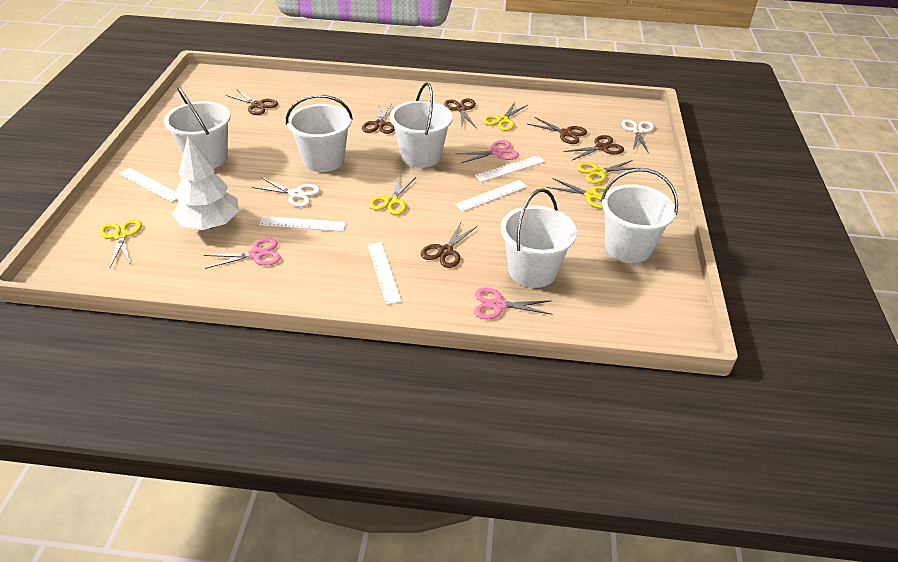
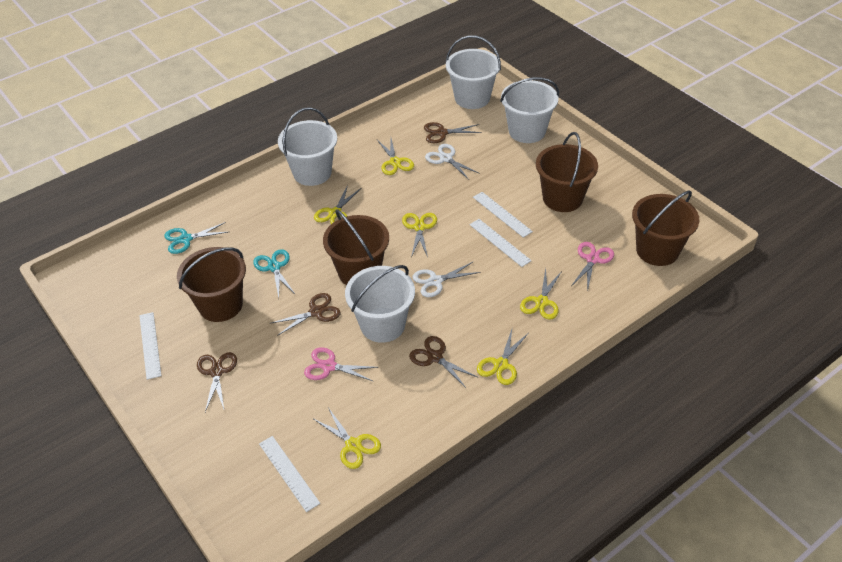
brown bucket: none = 0 -> [177,247,246,322] [323,209,389,285] [536,132,598,212] [632,191,699,266] = 4
brown scissors: [226,90,278,115] [362,103,395,134] [421,222,477,268] [444,98,477,129] [528,117,587,144] [563,135,624,160] = 6 -> [197,352,237,412] [270,293,341,336] [409,336,479,388] [424,122,482,143] = 4
pink scissors: [204,238,281,269] [456,140,519,163] [474,287,552,320] = 3 -> [304,347,379,381] [571,242,614,292] = 2
turquoise scissors: none = 0 -> [164,222,228,254] [253,249,295,298] = 2
white bucket: [164,86,231,168] [286,95,353,172] [390,82,453,168] [500,189,577,288] [601,168,678,263] = 5 -> [278,107,337,186] [345,265,415,343] [446,35,501,109] [500,77,559,143] = 4
white ruler: [119,168,177,202] [259,216,346,232] [367,242,402,305] [455,180,528,212] [475,155,545,182] = 5 -> [139,312,161,380] [259,436,320,512] [469,219,532,267] [473,192,533,238] = 4
white tree: [172,136,239,230] = 1 -> none = 0
yellow scissors: [99,219,142,267] [369,175,416,215] [483,102,528,131] [546,178,611,209] [577,160,635,184] = 5 -> [314,185,361,224] [314,408,381,469] [377,138,414,175] [402,213,437,257] [477,330,529,385] [520,268,562,320] = 6

